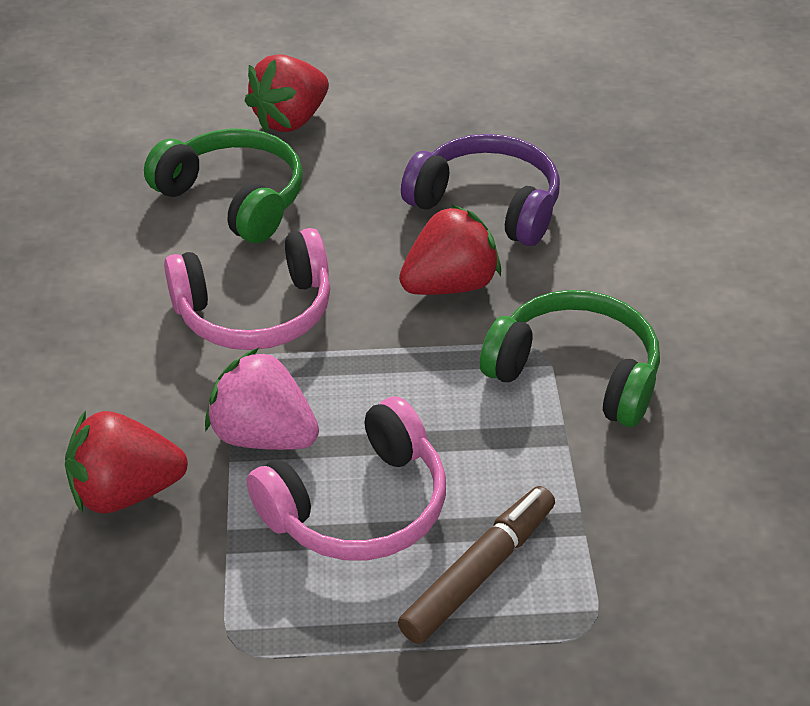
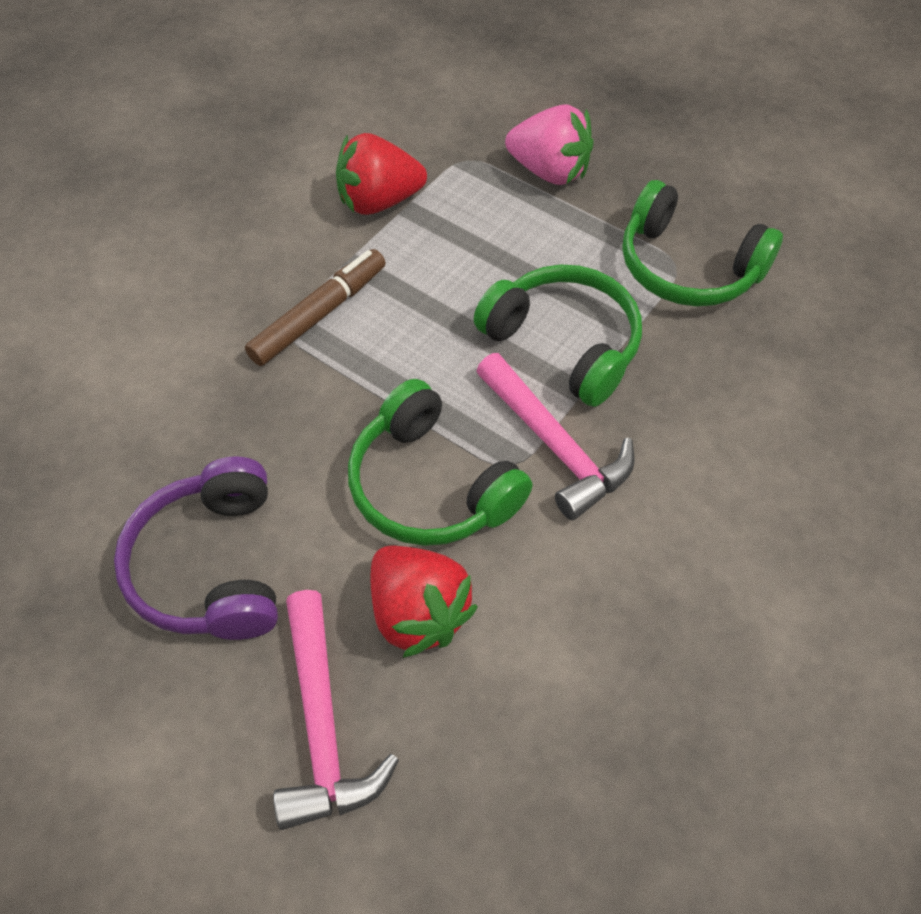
green headphones: [144,129,303,243] [480,290,660,427] = 2 -> [348,379,532,546] [474,265,642,407] [622,180,783,307] = 3
pink hammer: none = 0 -> [274,590,399,830] [476,353,635,520] = 2
pink headphones: [164,228,331,350] [247,396,446,561] = 2 -> none = 0
red strawberry: [65,410,188,513] [245,54,329,132] [399,204,501,295] = 3 -> [336,133,427,215] [370,546,478,658] = 2

